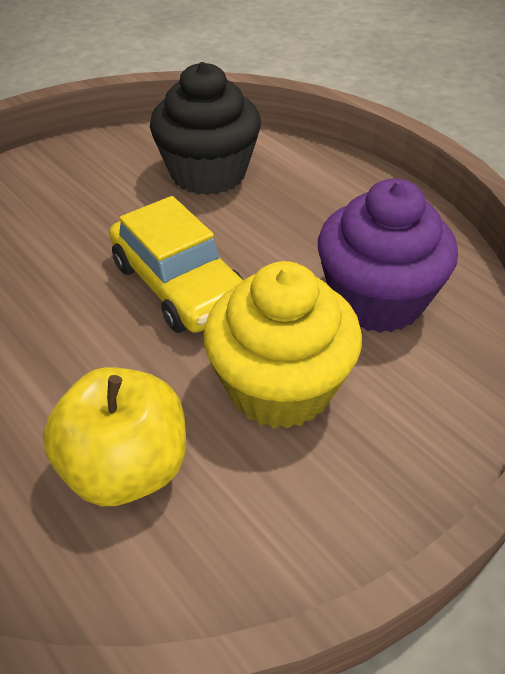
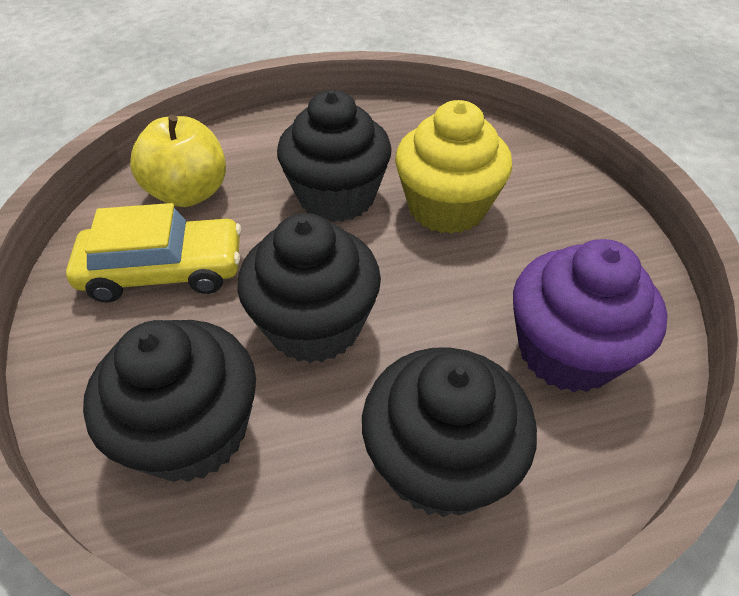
black cupcake: [150,62,261,195] = 1 -> [83,320,256,482] [237,213,381,363] [277,90,392,222] [362,347,537,517] = 4

